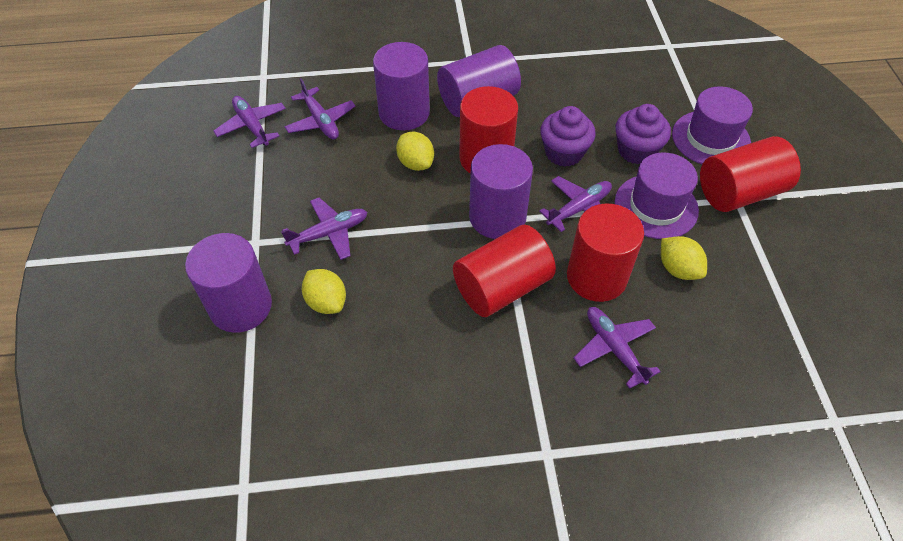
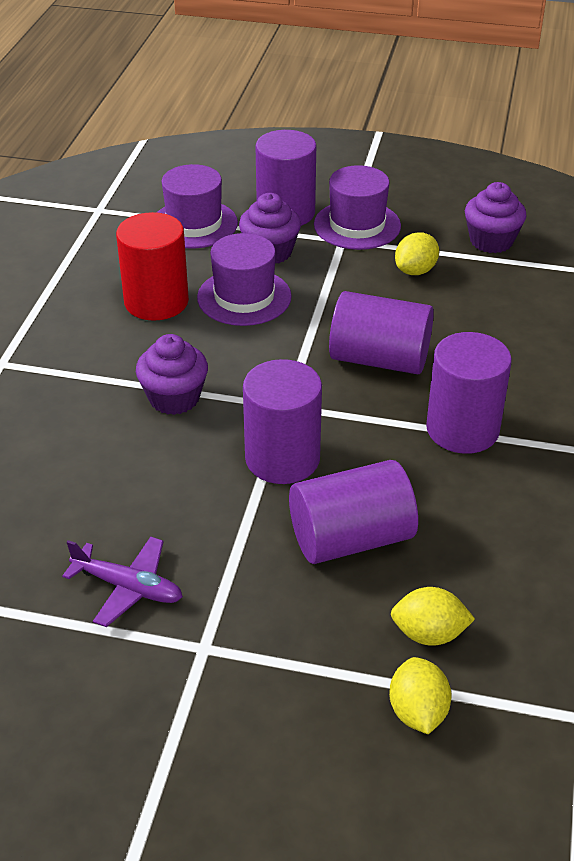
purple cupcake: [540,106,596,167] [615,104,671,164] = 2 -> [136,334,208,415] [239,193,301,264] [465,182,527,253] = 3
purple cylinder: [185,233,272,333] [373,42,430,131] [437,45,521,117] [469,144,533,239] = 4 -> [243,359,322,484] [255,130,316,226] [289,460,418,564] [329,291,434,374] [426,332,512,454] = 5
purple hat: [615,153,699,239] [672,86,753,164] = 2 -> [157,164,238,249] [197,233,292,326] [314,165,401,250] = 3
purple plane: [213,96,286,148] [281,198,367,260] [284,78,356,139] [539,176,612,232] [574,307,661,389] = 5 -> [62,537,183,627] = 1
red cylinder: [453,225,556,317] [459,86,518,174] [567,204,644,302] [700,136,801,212] = 4 -> [116,212,189,321] = 1

